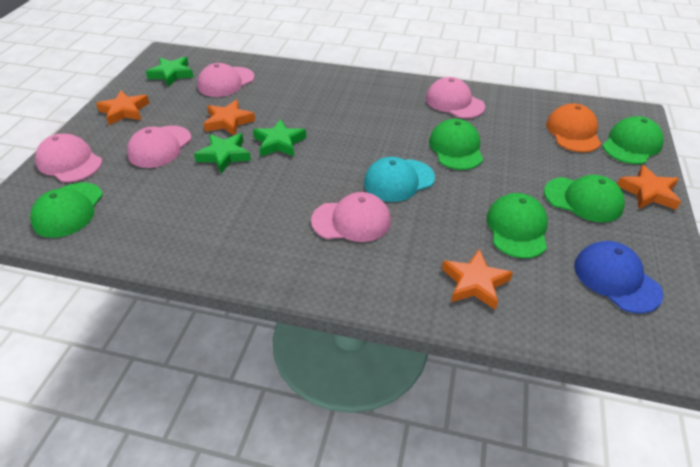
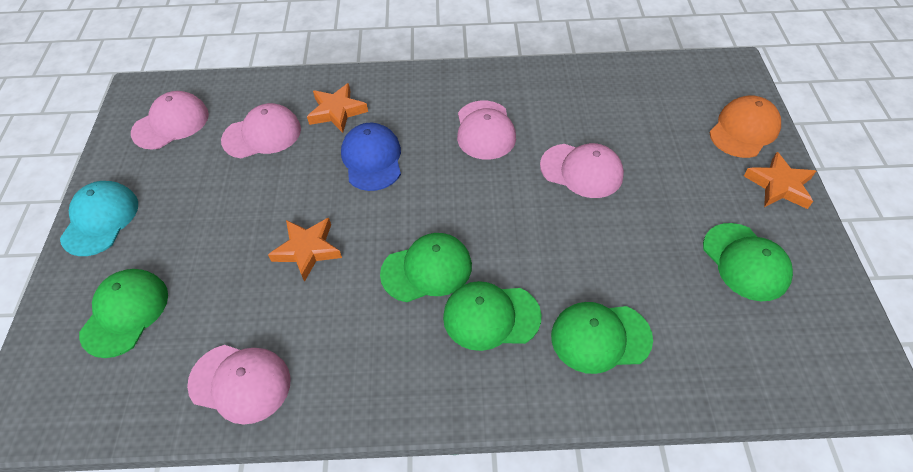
green star: [146,57,194,87] [194,133,251,174] [253,119,306,156] = 3 -> none = 0
orange star: [96,90,150,125] [203,100,255,135] [442,249,513,310] [617,165,681,210] = 4 -> [268,218,342,282] [307,83,368,133] [744,152,816,209] = 3

